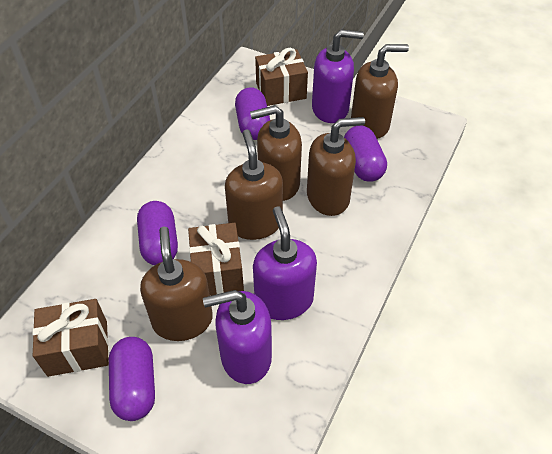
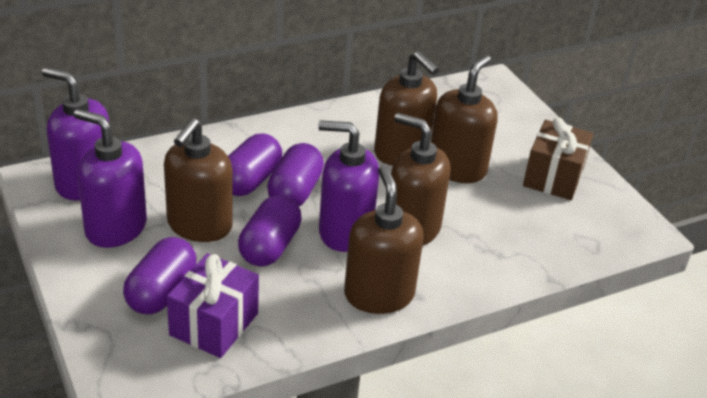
brown gift: [32,299,109,377] [188,223,244,296] [255,48,308,106] = 3 -> [523,117,593,200] = 1
purple gift: none = 0 -> [167,253,259,358] = 1

